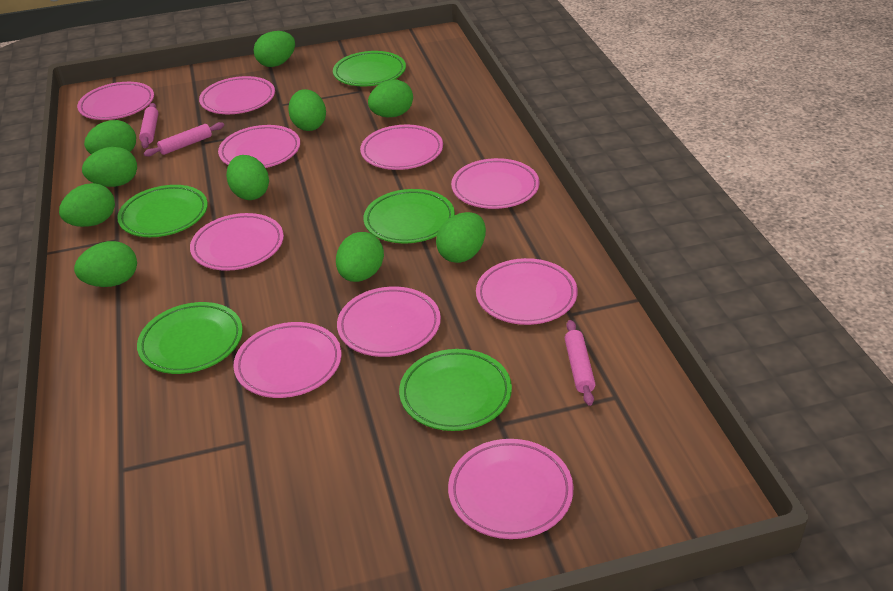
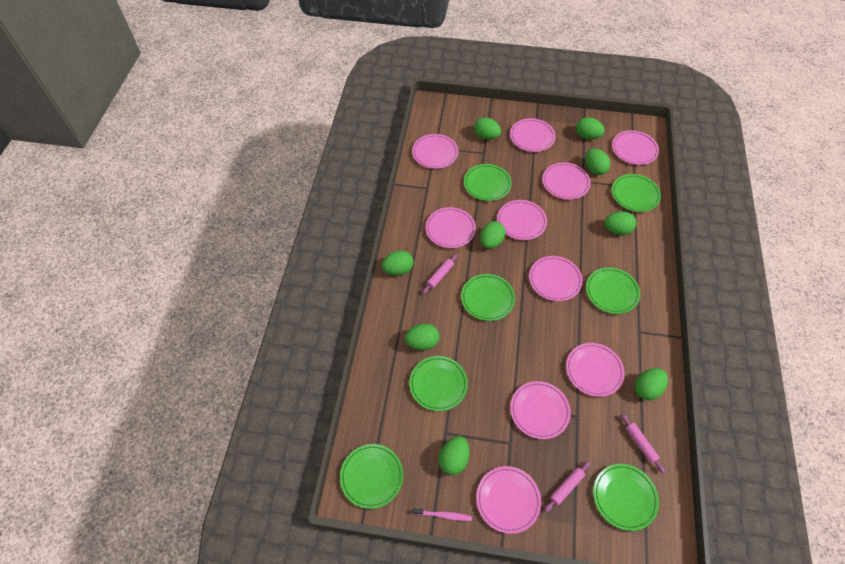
green egg: [59,183,115,227] [74,241,137,287] [82,147,137,187] [84,120,136,154] [226,155,269,200] [254,31,295,67] [288,89,326,131] [336,232,384,282] [368,80,413,117] [436,212,486,263] = 10 -> [381,250,414,275] [405,324,440,350] [438,436,470,475] [474,117,501,140] [480,221,506,249] [576,117,605,139] [585,148,610,175] [604,211,636,235] [635,368,668,400] = 9
green plate: [117,185,208,237] [137,302,243,374] [333,51,406,86] [364,189,455,243] [399,349,512,431] = 5 -> [340,444,404,509] [409,356,468,411] [461,274,515,321] [464,164,512,201] [586,267,640,314] [593,464,659,531] [612,174,661,212] = 7
pink toothbrush: none = 0 -> [413,508,472,521] = 1

